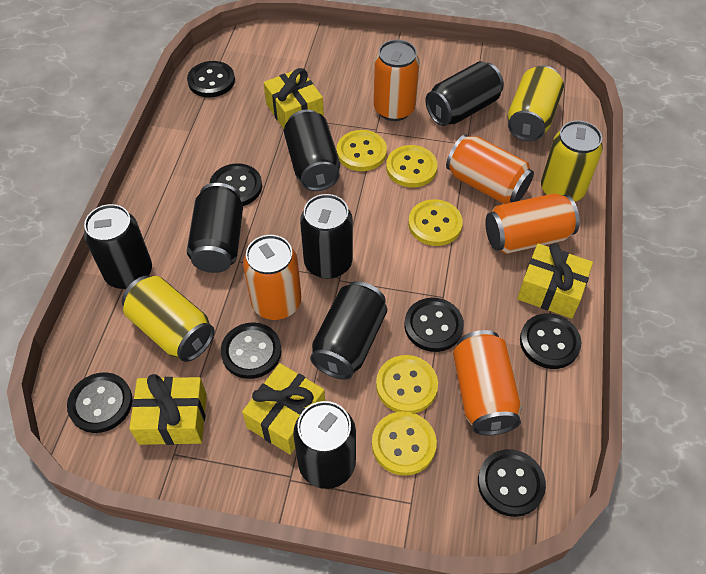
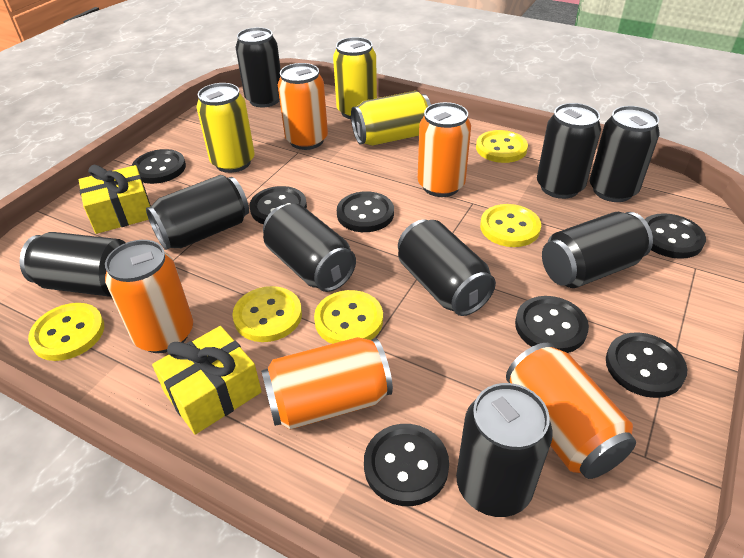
black can: [84,204,152,289] [187,183,243,273] [284,110,340,191] [293,401,356,489] [300,194,353,279] [310,281,387,380] [425,61,504,126] = 7 -> [20,232,125,297] [146,175,249,250] [235,27,281,107] [263,204,356,292] [398,220,496,316] [456,383,553,517] [537,103,601,199] [542,212,653,288] [590,106,660,202] = 9
yellow gift: [129,374,207,445] [242,363,325,455] [264,68,324,129] [517,243,593,318] = 4 -> [79,165,151,234] [152,326,262,435] = 2

